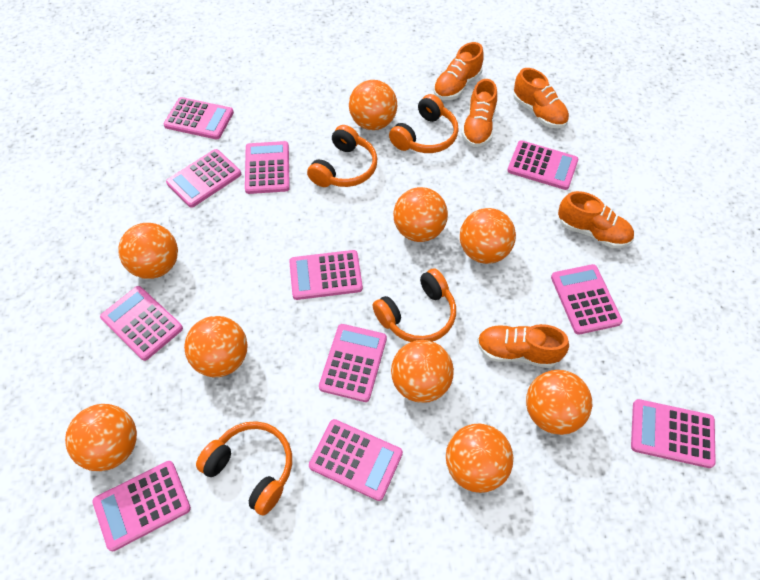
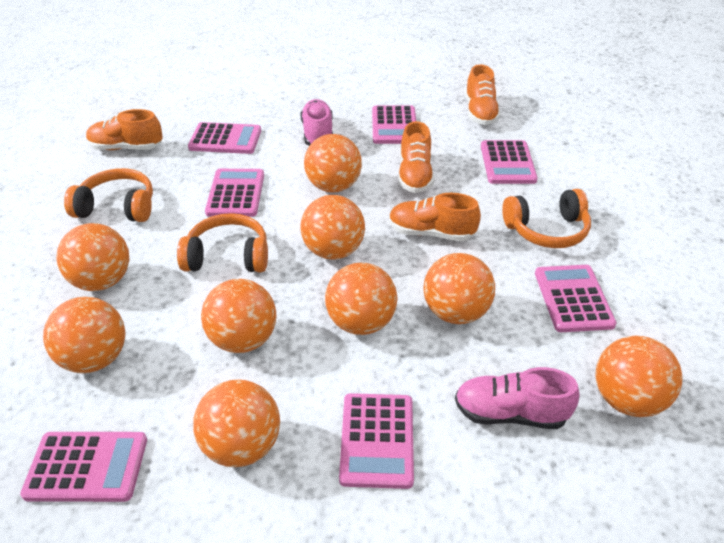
orange headphones: [196,421,292,516] [307,125,377,187] [373,269,456,342] [389,94,459,153] = 4 -> [64,168,153,222] [177,213,268,272] [502,189,591,248] = 3
orange shoe: [433,42,484,100] [462,79,497,147] [477,324,569,368] [513,68,569,128] [558,191,634,248] = 5 -> [86,109,163,150] [389,193,481,241] [398,121,434,193] [465,64,501,125] = 4
pink calculator: [92,461,191,551] [100,286,183,361] [163,97,234,139] [166,149,241,208] [245,141,290,194] [289,250,363,300] [309,419,403,501] [319,324,387,402] [507,140,579,190] [551,264,623,335] [631,399,716,468] = 11 -> [20,432,147,502] [188,122,261,154] [205,169,264,217] [339,393,414,489] [372,105,416,144] [481,140,538,184] [535,265,616,332] = 7
pink shoe: none = 0 -> [301,99,333,146] [455,367,580,429] = 2

